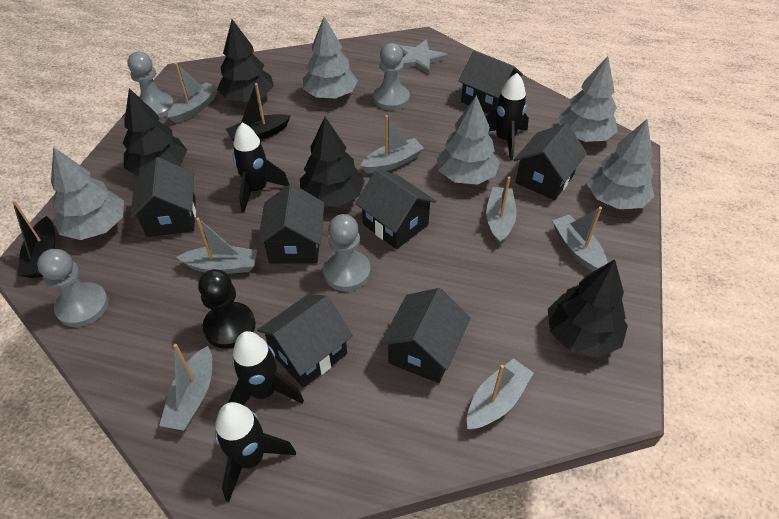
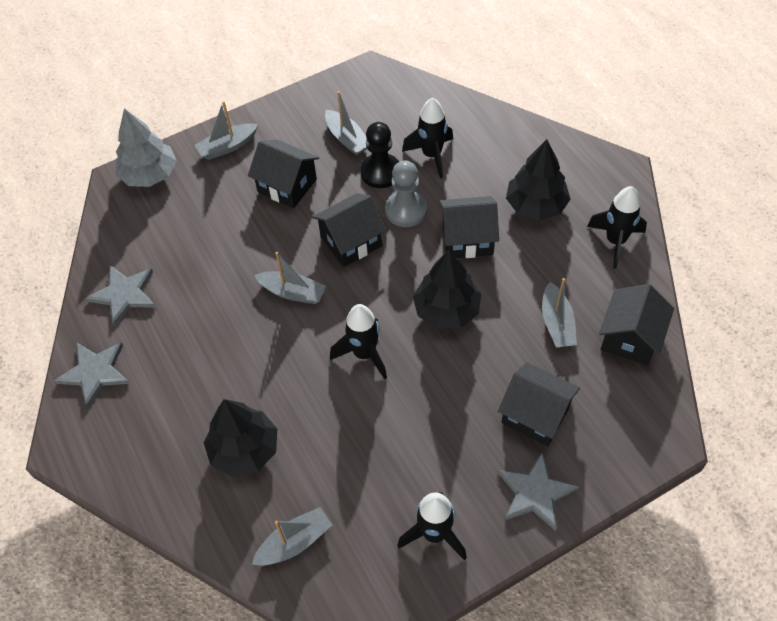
black boat: [12,200,55,278] [226,83,291,141] = 2 -> none = 0
black house: [130,157,196,237] [257,183,324,264] [257,294,353,388] [355,169,436,249] [380,288,470,383] [459,50,523,114] [514,123,587,200] = 7 -> [248,140,319,208] [312,193,387,267] [439,196,499,258] [498,362,580,446] [599,284,674,366] = 5
black tree: [123,88,187,176] [217,19,274,102] [300,117,365,207] [548,259,628,358] = 4 -> [204,399,277,477] [413,250,481,329] [506,139,571,220] = 3
grey boat: [159,344,212,431] [168,63,218,123] [177,218,257,274] [360,115,424,173] [467,358,533,430] [486,176,517,245] [552,207,608,272] = 7 -> [195,101,258,160] [252,507,332,566] [254,252,326,304] [325,91,367,155] [542,278,577,348] = 5
grey pawn: [37,249,109,327] [127,52,174,118] [323,214,371,291] [373,43,410,110] = 4 -> [385,160,427,227] = 1
grey star: [399,39,448,75] = 1 -> [54,342,130,408] [85,265,156,327] [497,452,579,531] = 3
grey tree: [51,147,124,240] [303,16,358,99] [437,95,500,185] [557,56,618,142] [587,119,655,209] = 5 -> [116,108,177,187] = 1

